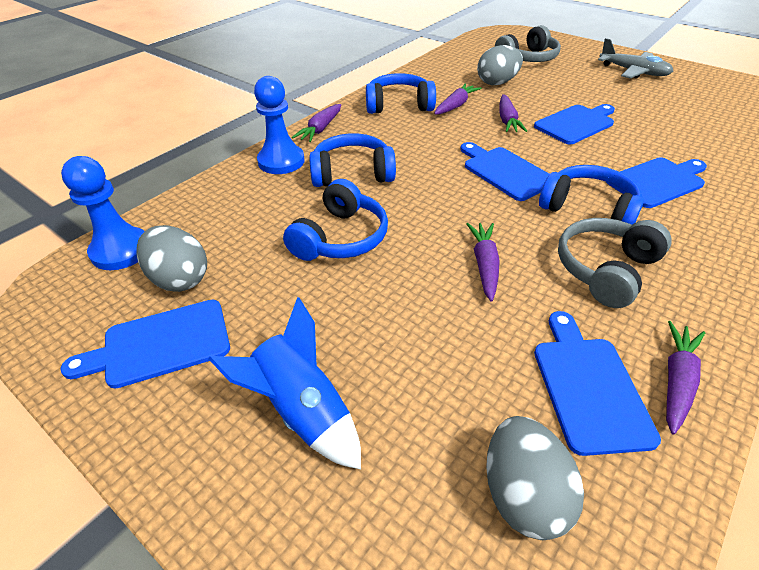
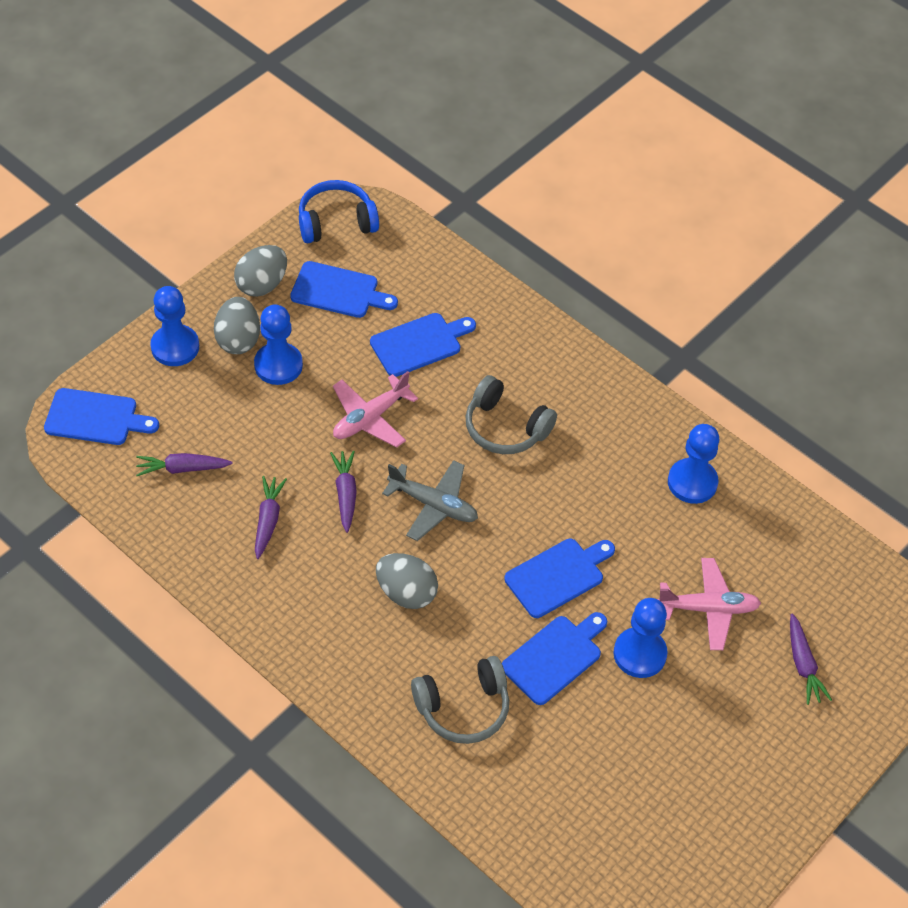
blue headphones: [283,179,388,261] [309,134,396,187] [366,73,436,114] [539,165,644,225] = 4 -> [299,180,379,243] = 1
blue pawn: [61,156,145,270] [254,76,305,174] = 2 -> [150,286,199,366] [254,304,303,385] [613,598,668,678] [668,424,719,504] = 4
blue rocket: [208,297,361,469] = 1 -> none = 0
pink plane: none = 0 -> [333,371,418,448] [658,558,761,650] = 2
purple carrot: [292,104,341,142] [434,83,481,115] [466,223,500,301] [499,94,527,132] [666,321,705,435] = 5 -> [136,453,233,476] [255,476,287,559] [330,451,357,533] [790,613,832,705] = 4

